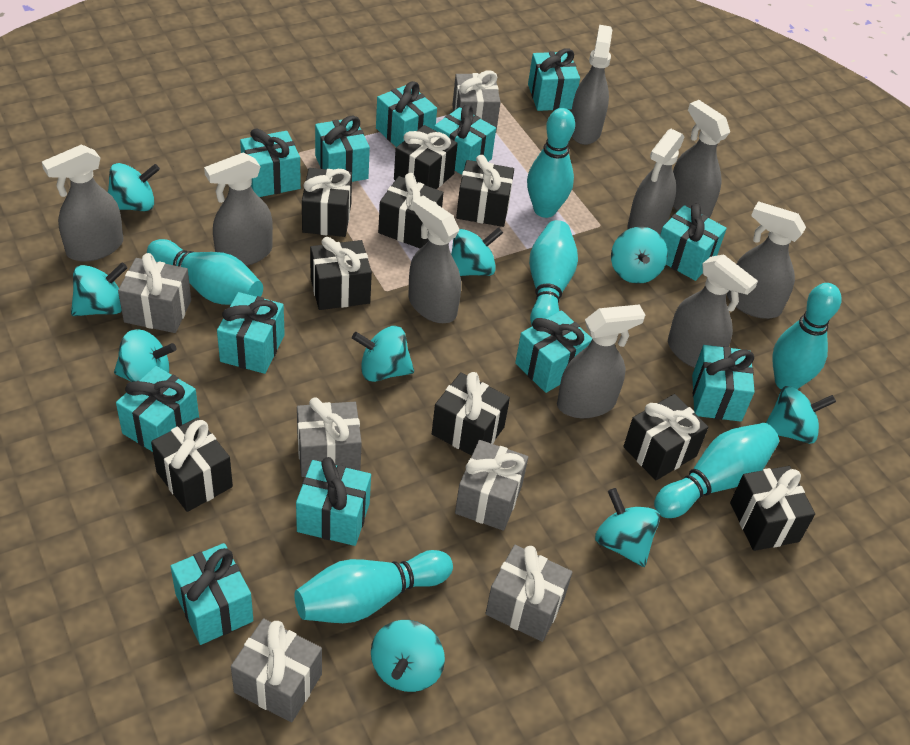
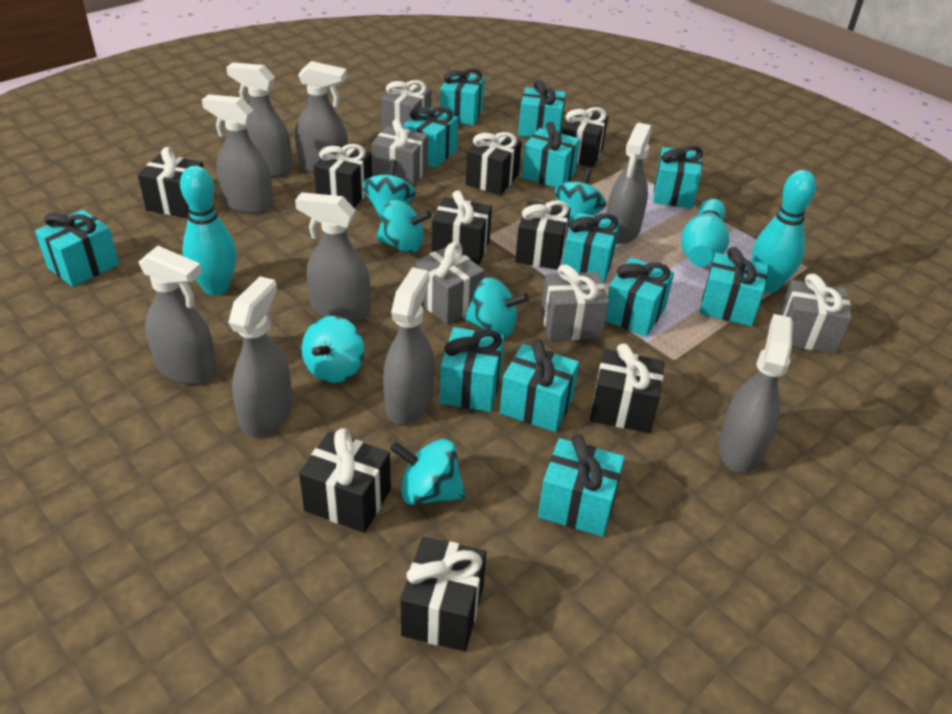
grey gift: [118,253,191,333] [231,619,322,722] [297,397,362,477] [453,71,500,131] [455,440,528,531] [485,545,572,642] = 6 -> [372,119,428,187] [381,80,432,131] [414,242,485,325] [541,264,609,341] [779,274,852,354] = 5
turquoise bowling pin: [147,239,263,305] [294,550,453,623] [527,108,575,218] [529,220,578,325] [654,423,779,518] [772,283,841,389] = 6 -> [180,166,237,296] [681,198,729,267] [752,170,816,293] = 3
turquoise spinning top: [71,263,127,316] [108,163,160,211] [114,329,176,382] [352,326,414,382] [371,620,445,692] [451,227,503,276] [595,488,660,567] [611,227,668,284] [766,386,836,444] = 9 -> [302,316,364,383] [362,159,416,220] [376,200,432,253] [390,439,466,505] [464,277,529,338] [554,168,606,228] = 6

